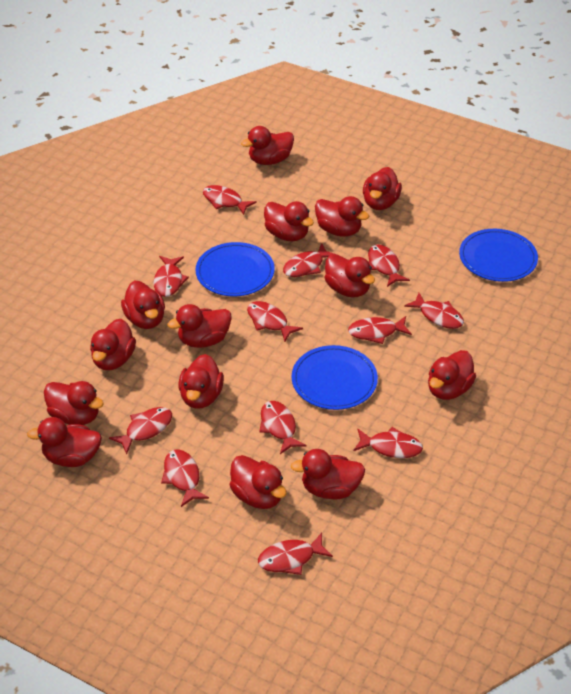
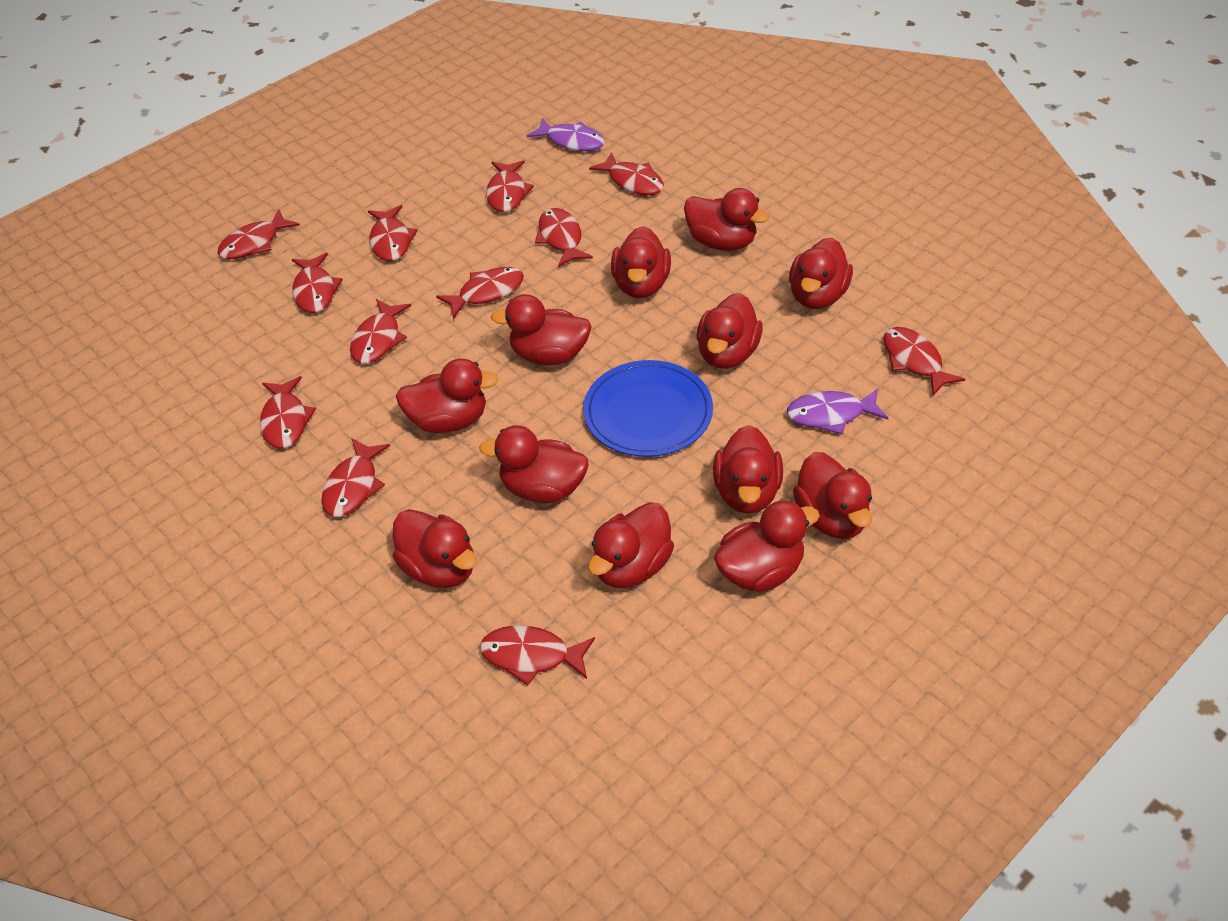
blue plate: [195,242,275,297] [291,345,378,410] [459,229,538,282] = 3 -> [583,360,713,457] = 1
purple fish: none = 0 -> [527,118,605,151] [787,388,888,435] = 2
red duck: [27,417,102,467] [44,381,104,425] [90,319,136,370] [121,281,165,329] [168,304,232,348] [178,354,224,409] [229,455,287,509] [241,126,294,165] [264,201,314,241] [290,449,365,499] [315,196,369,237] [325,254,375,298] [363,167,402,210] [428,350,476,400] = 14 -> [392,509,477,588] [396,359,498,433] [479,425,589,504] [491,294,592,365] [588,502,674,588] [611,226,671,298] [684,188,770,251] [697,293,763,369] [713,425,783,514] [714,500,820,592] [789,238,853,309] [793,452,872,539] = 12

